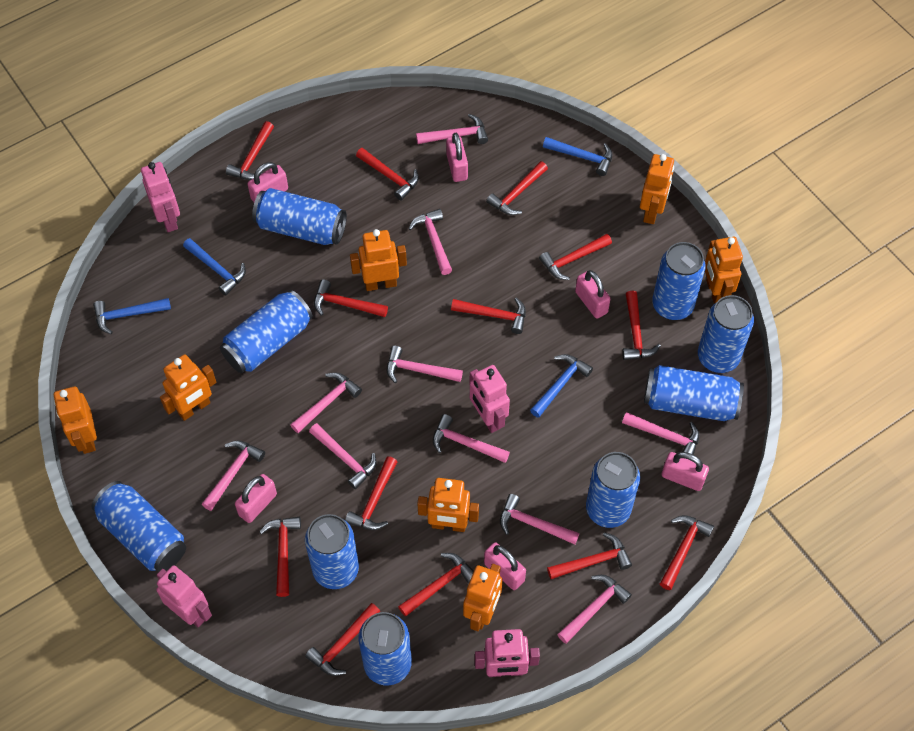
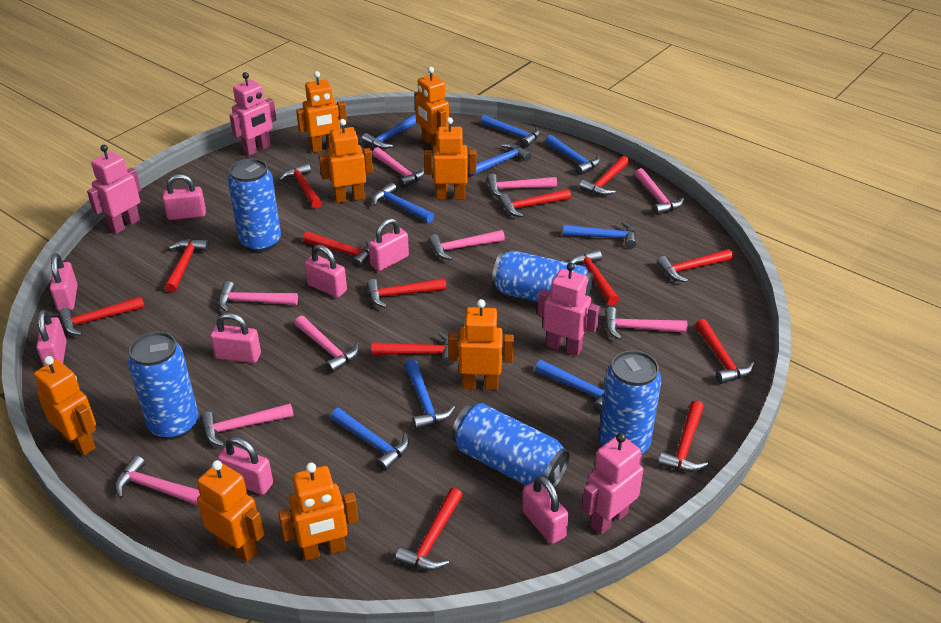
blue can: [92,481,186,572] [220,290,313,373] [252,188,347,245] [305,514,359,589] [358,612,412,686] [586,452,640,528] [644,365,744,421] [652,242,706,320] [698,295,754,373] = 9 -> [128,331,198,440] [228,158,281,253] [452,403,570,488] [492,251,593,302] [599,350,661,454] = 5
blue hammer: [93,298,171,334] [183,238,246,296] [530,354,593,418] [543,137,612,176] = 4 -> [330,408,409,471] [362,114,417,149] [372,182,434,223] [405,360,455,430] [468,143,531,176] [481,115,540,148] [535,360,604,413] [545,135,601,175] [563,221,636,249] = 9
orange robot: [54,387,97,454] [160,354,216,421] [350,229,407,291] [417,478,479,532] [463,564,503,631] [640,154,674,224] [705,237,743,304] = 7 -> [34,356,96,455] [197,460,264,562] [278,463,358,561] [296,71,347,153] [319,119,373,203] [414,67,449,148] [424,117,476,200] [448,299,514,390] = 8
pink hammer: [202,440,265,511] [291,373,362,433] [309,423,377,489] [387,346,463,383] [409,209,452,275] [416,114,488,144] [433,414,510,463] [500,494,580,545] [557,575,632,644] [622,412,699,455] = 10 -> [115,455,200,505] [200,403,294,447] [218,281,298,312] [295,316,359,373] [372,147,425,188] [429,230,505,260] [487,173,557,197] [605,307,687,340] [635,168,684,215] = 9
pink padlock: [235,474,277,523] [248,162,288,202] [446,133,468,182] [484,542,526,590] [575,270,610,319] [662,452,709,491] = 6 -> [36,309,67,367] [50,254,78,311] [162,174,206,220] [210,313,261,363] [218,437,273,495] [304,245,347,298] [369,218,409,271] [522,475,569,544] = 8

